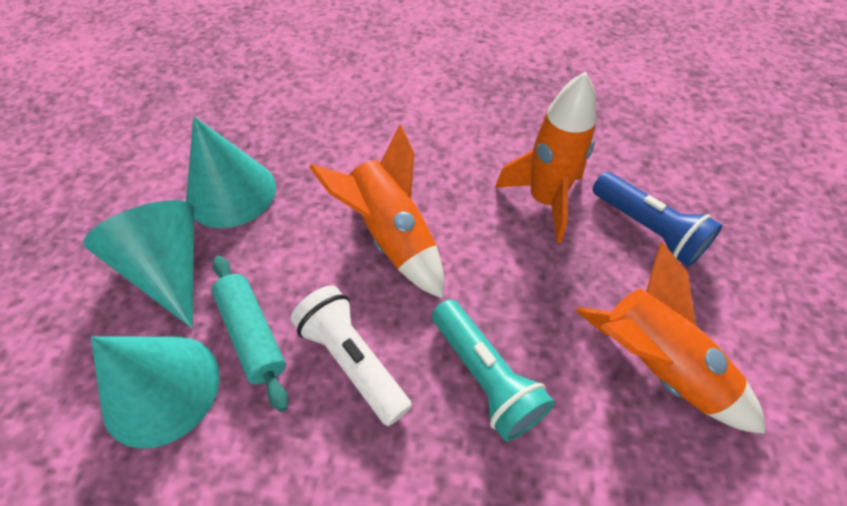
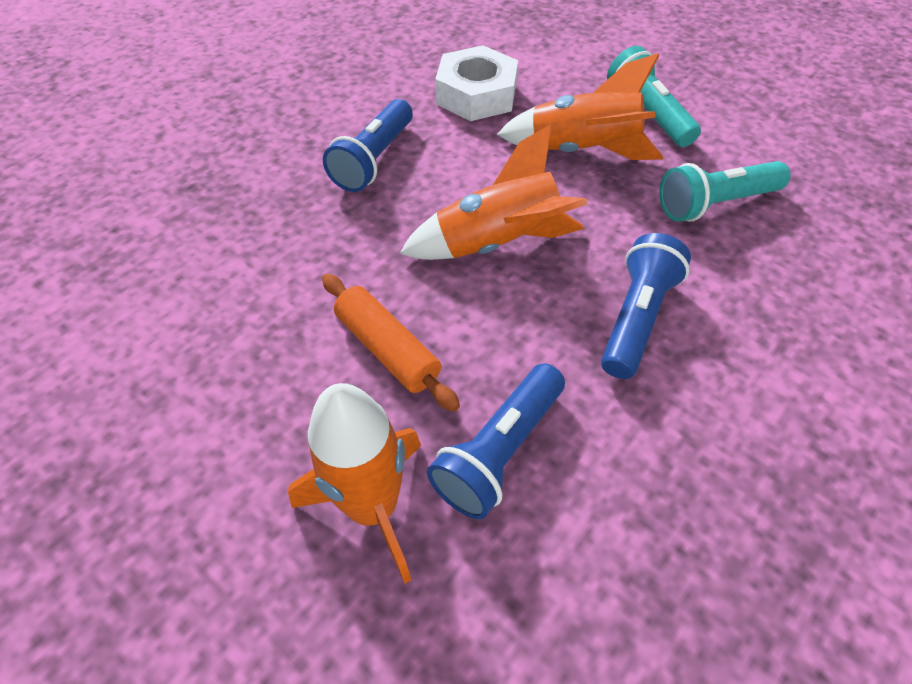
blue flashlight: [593,172,723,267] = 1 -> [323,99,413,192] [427,363,565,519] [601,233,691,379] = 3
orange rolling pin: none = 0 -> [322,274,460,412] = 1
turquoise cone: [83,200,194,328] [91,337,220,449] [186,116,276,228] = 3 -> none = 0
turquoise flashlight: [432,299,555,442] = 1 -> [607,46,701,147] [659,161,791,222] = 2
turquoise rolling pin: [212,256,288,412] = 1 -> none = 0
white flashlight: [291,285,412,426] = 1 -> none = 0
white nut: none = 0 -> [435,45,518,121] = 1

